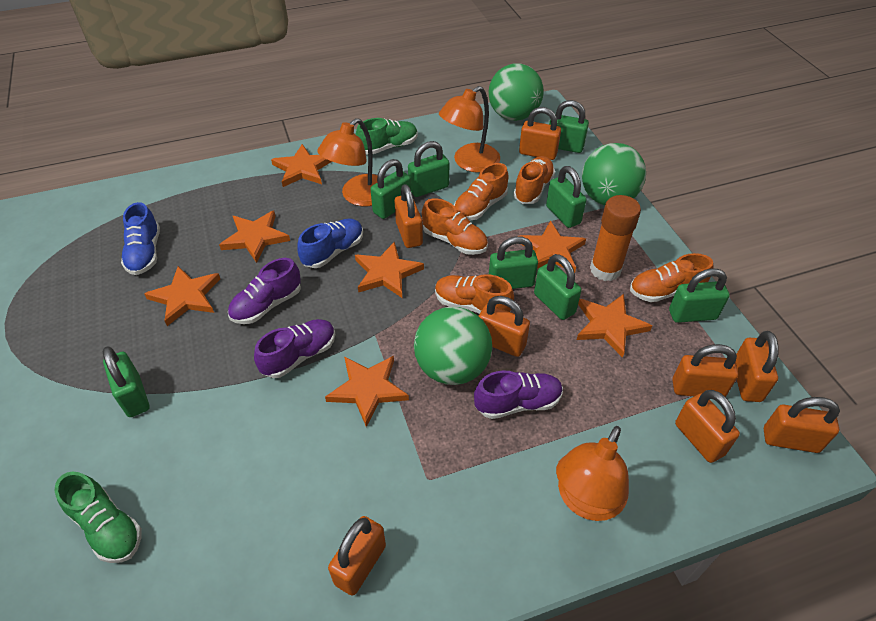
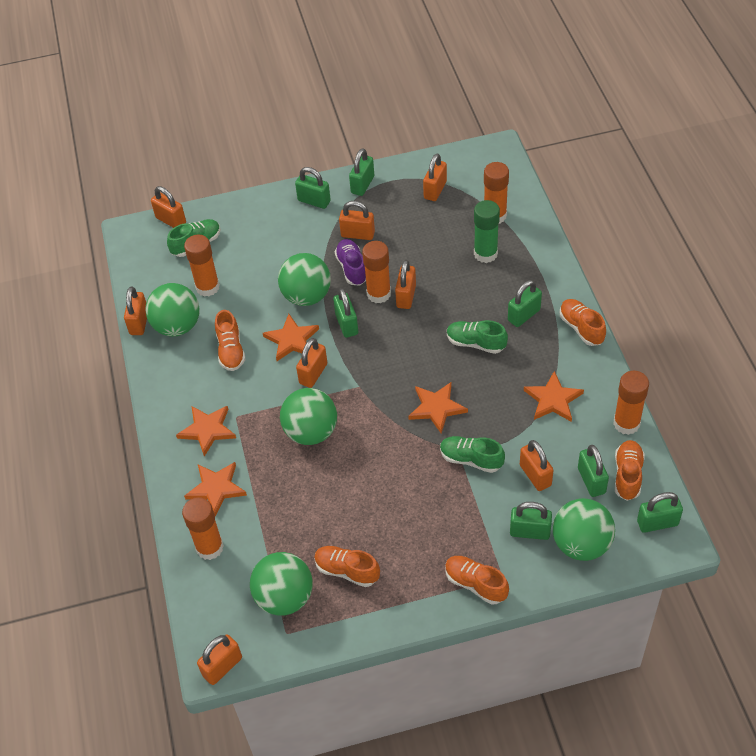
blue shoe: [121,202,160,275] [297,219,363,268] = 2 -> none = 0
green ball: [414,306,492,385] [489,63,544,121] [582,143,646,205] = 3 -> [145,283,200,337] [250,552,313,616] [278,253,331,306] [280,388,337,445] [553,498,615,561] = 5
green glue stick: none = 0 -> [474,200,500,263] = 1
green padlock: [103,346,149,417] [371,159,411,219] [408,141,449,197] [489,236,538,289] [534,254,581,320] [546,166,586,228] [549,100,589,153] [669,268,729,323] = 8 -> [295,167,331,209] [333,288,358,338] [349,148,374,196] [508,280,542,327] [510,502,552,540] [578,445,609,497] [637,492,683,533] = 7
green shoe: [55,472,142,563] [355,118,418,154] = 2 -> [167,219,221,257] [440,436,505,473] [447,320,508,354] = 3
orange glue stick: [590,195,641,281] = 1 -> [182,497,224,560] [184,234,220,297] [362,241,391,303] [484,162,509,224] [613,371,649,435] = 5
orange lamp: [317,118,377,206] [439,86,500,173] [556,426,629,521] = 3 -> none = 0
orange star: [144,266,220,326] [219,211,290,263] [271,144,332,187] [325,356,409,427] [355,242,424,298] [520,220,586,273] [577,294,652,358] = 7 -> [176,406,236,457] [184,462,247,517] [263,314,319,361] [408,382,468,433] [524,371,584,422] = 5
purple shoe: [228,258,301,324] [254,319,335,378] [474,370,563,419] = 3 -> [334,239,366,285] = 1

